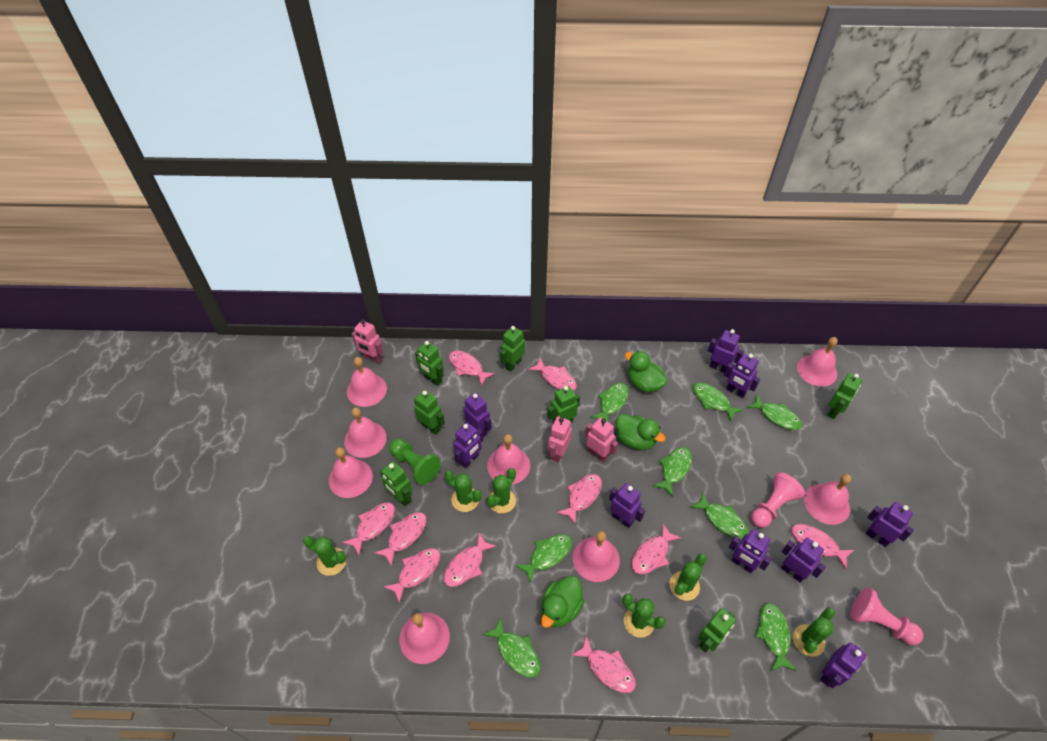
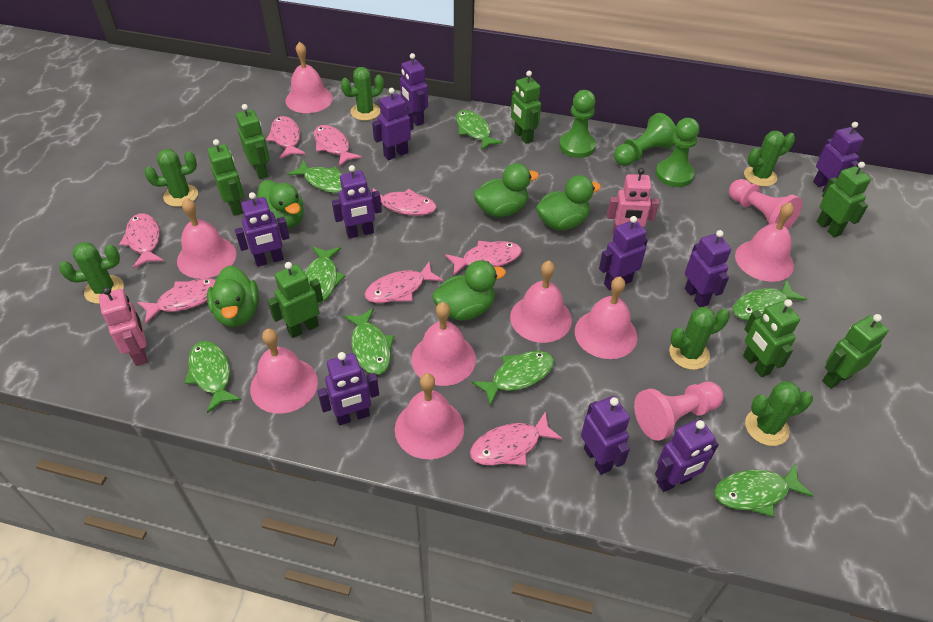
green duck: [541,576,585,628] [616,414,665,450] [625,351,667,392] = 3 -> [207,266,259,327] [257,180,304,229] [432,260,506,321] [473,163,539,217] [536,175,601,230] = 5
green pawn: [389,439,441,485] = 1 -> [559,90,596,158] [614,113,676,166] [656,118,699,187] = 3
pink fish: [342,502,395,555] [374,512,426,567] [383,548,440,604] [444,533,497,587] [449,350,495,386] [528,357,577,390] [557,474,602,525] [571,635,636,693] [631,524,681,574] [791,524,854,569] = 10 -> [119,213,164,269] [137,278,216,324] [266,116,305,159] [314,125,362,166] [365,262,443,303] [373,188,436,216] [445,241,522,276] [470,411,562,465] = 8
pink robot: [352,319,383,364] [548,416,572,462] [585,417,618,462] = 3 -> [99,287,148,366] [607,168,659,236] = 2
purple robot: [454,422,483,468] [464,393,492,437] [609,483,645,528] [708,329,744,373] [724,354,760,398] [729,529,772,573] [781,538,826,582] [820,643,866,688] [865,502,914,547] = 9 -> [235,192,290,267] [317,352,379,426] [332,165,382,239] [372,88,414,160] [400,53,428,126] [581,396,630,475] [599,216,648,290] [655,419,719,492] [685,230,731,307] [813,122,864,192] = 10

